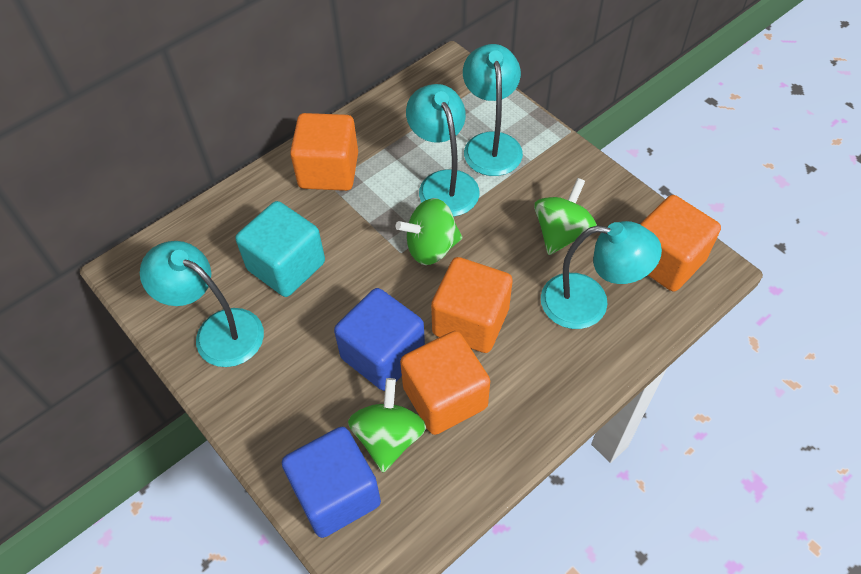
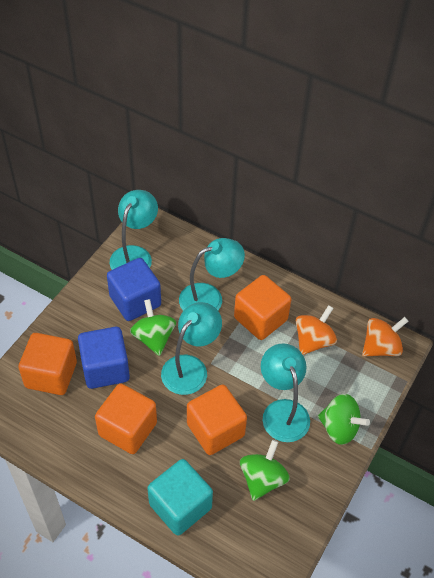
orange spinning top: none = 0 -> [296,305,337,355] [362,317,409,357] = 2

